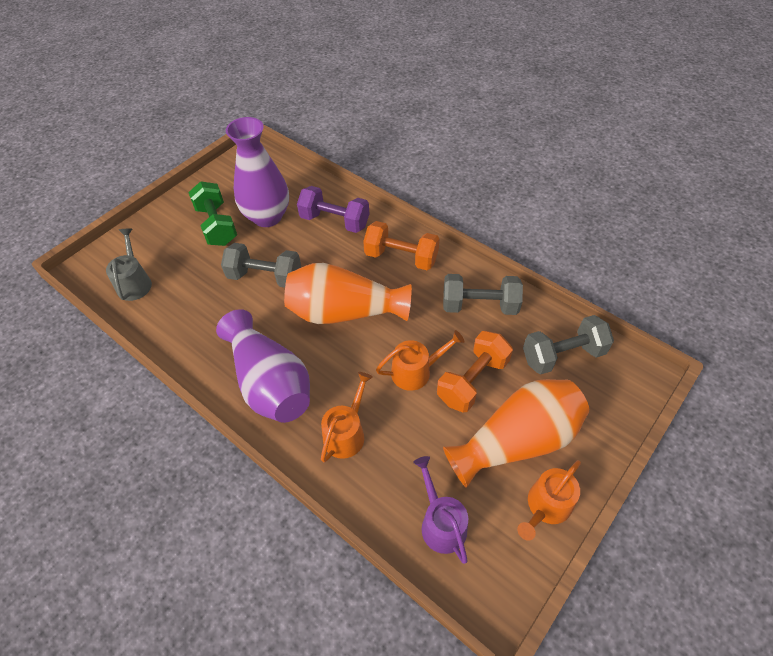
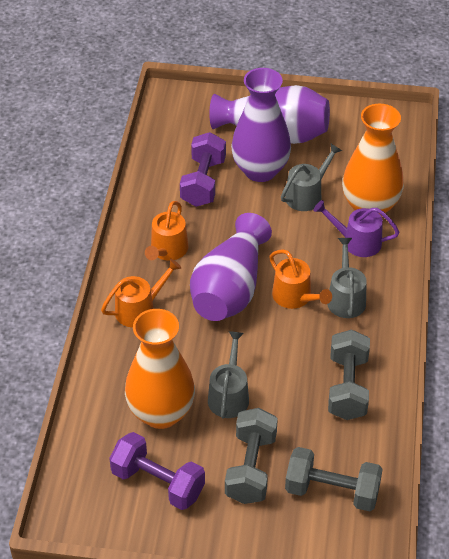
green dumbbell: [188,181,237,246] = 1 -> none = 0
grey watering can: [106,229,152,301] = 1 -> [208,331,249,419] [281,144,342,211] [327,238,367,318] = 3
orange dumbbell: [363,221,439,270] [437,331,513,412] = 2 -> none = 0
purple dumbbell: [297,186,369,233] = 1 -> [109,432,205,510] [180,132,226,207] = 2
purple vase: [216,309,310,423] [226,117,289,227] = 2 -> [190,213,272,321] [209,85,330,144] [231,68,291,182] = 3

